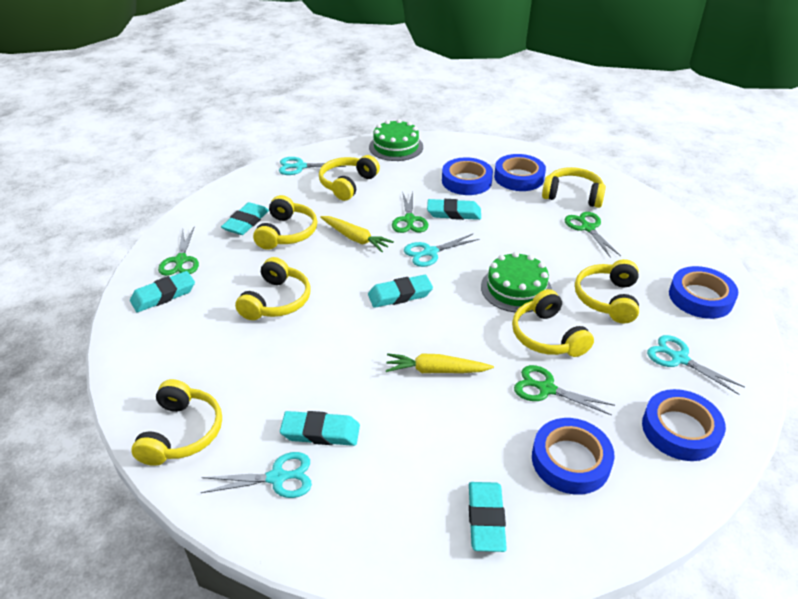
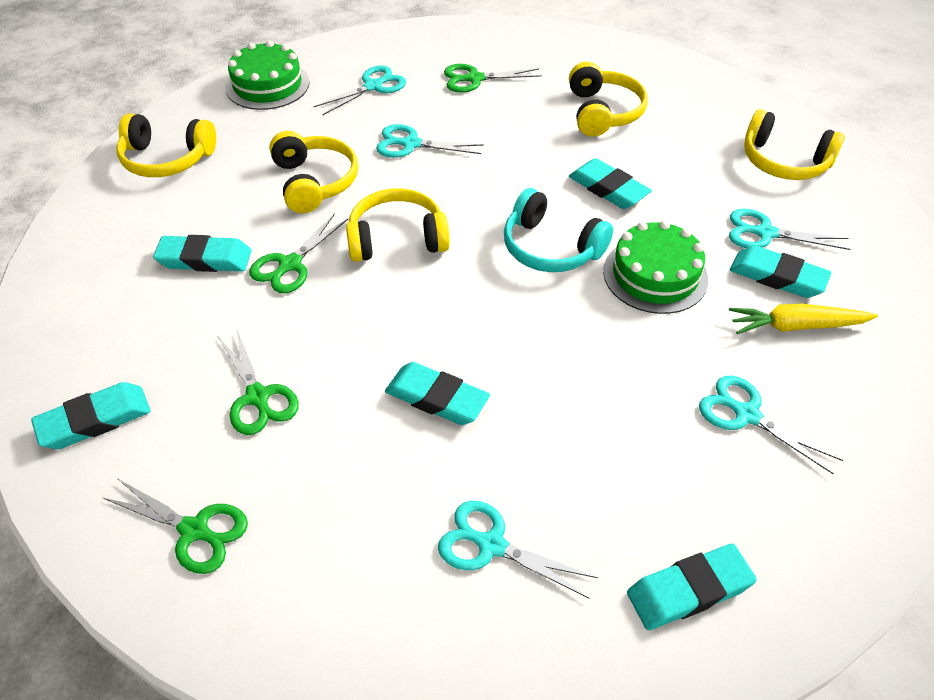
blue tape: [442,157,493,195] [494,154,546,191] [532,418,615,495] [642,389,726,461] [669,266,738,319] = 5 -> none = 0
turquoise headphones: none = 0 -> [504,188,613,272] = 1
turquoise scissors: [200,452,312,498] [279,157,346,175] [404,234,479,267] [647,335,745,395] = 4 -> [313,66,406,115] [376,124,484,158] [438,501,598,599] [699,376,843,475] [729,209,850,250] = 5
yellow carrot: [320,216,394,252] [386,353,494,373] = 2 -> [729,304,878,334] = 1
yellow headphones: [131,379,222,466] [235,257,310,320] [253,195,317,250] [319,155,380,201] [512,289,594,357] [542,167,606,208] [575,259,639,324] = 7 -> [117,113,216,177] [269,131,358,213] [346,188,450,262] [569,62,648,137] [744,109,845,180] = 5

